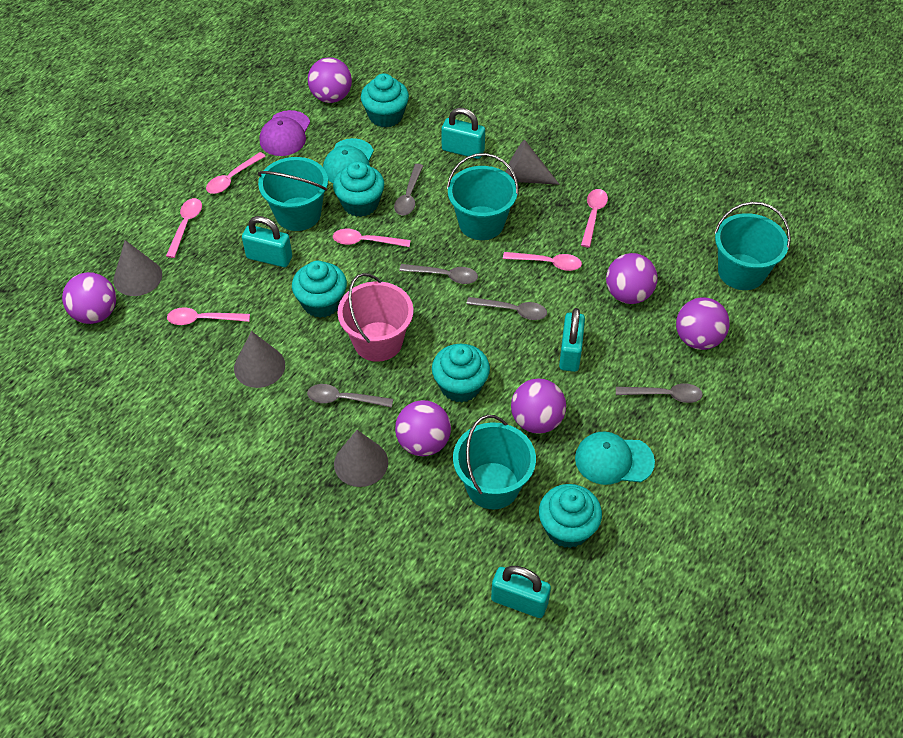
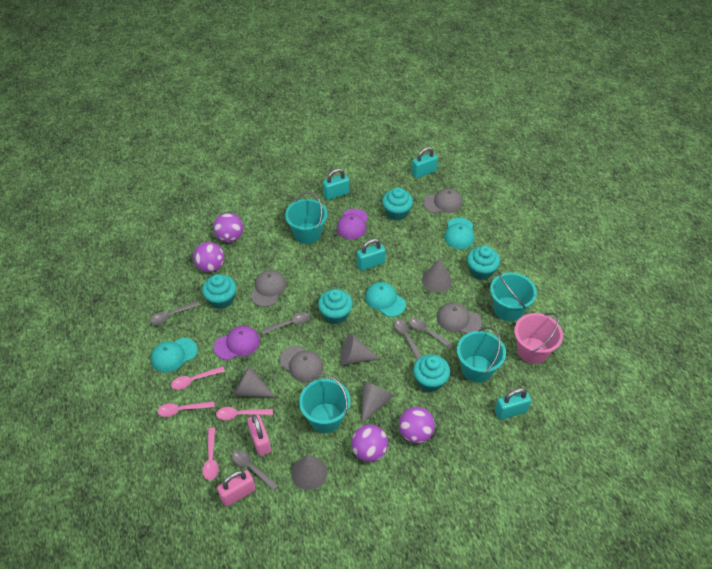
grey cap: none = 0 -> [250,270,286,307] [279,346,323,382] [423,188,463,213] [437,303,482,334] = 4
grey cone: [113,240,162,296] [234,331,285,388] [334,430,388,487] [506,140,560,185] = 4 -> [234,365,276,398] [291,454,327,490] [340,333,380,365] [361,381,393,424] [422,258,452,292] = 5
pink padlock: none = 0 -> [217,470,256,507] [247,415,271,456] = 2
pink spoon: [166,198,202,258] [167,307,250,325] [206,152,266,194] [333,229,411,247] [503,252,582,271] [581,189,608,247] = 6 -> [158,402,215,417] [171,366,225,390] [202,427,219,480] [216,407,273,420] = 4
purple ball: [62,272,116,324] [308,57,352,103] [395,400,451,456] [511,378,566,434] [606,253,658,304] [676,298,730,350] = 6 -> [193,242,224,272] [213,213,243,242] [351,425,388,462] [399,407,435,443] = 4
purple cap: [260,110,310,156] = 1 -> [214,326,260,360] [337,209,368,239] = 2
turquoise cap: [323,138,374,183] [575,432,655,485] = 2 -> [151,338,197,372] [365,282,406,317] [444,218,474,249] = 3

